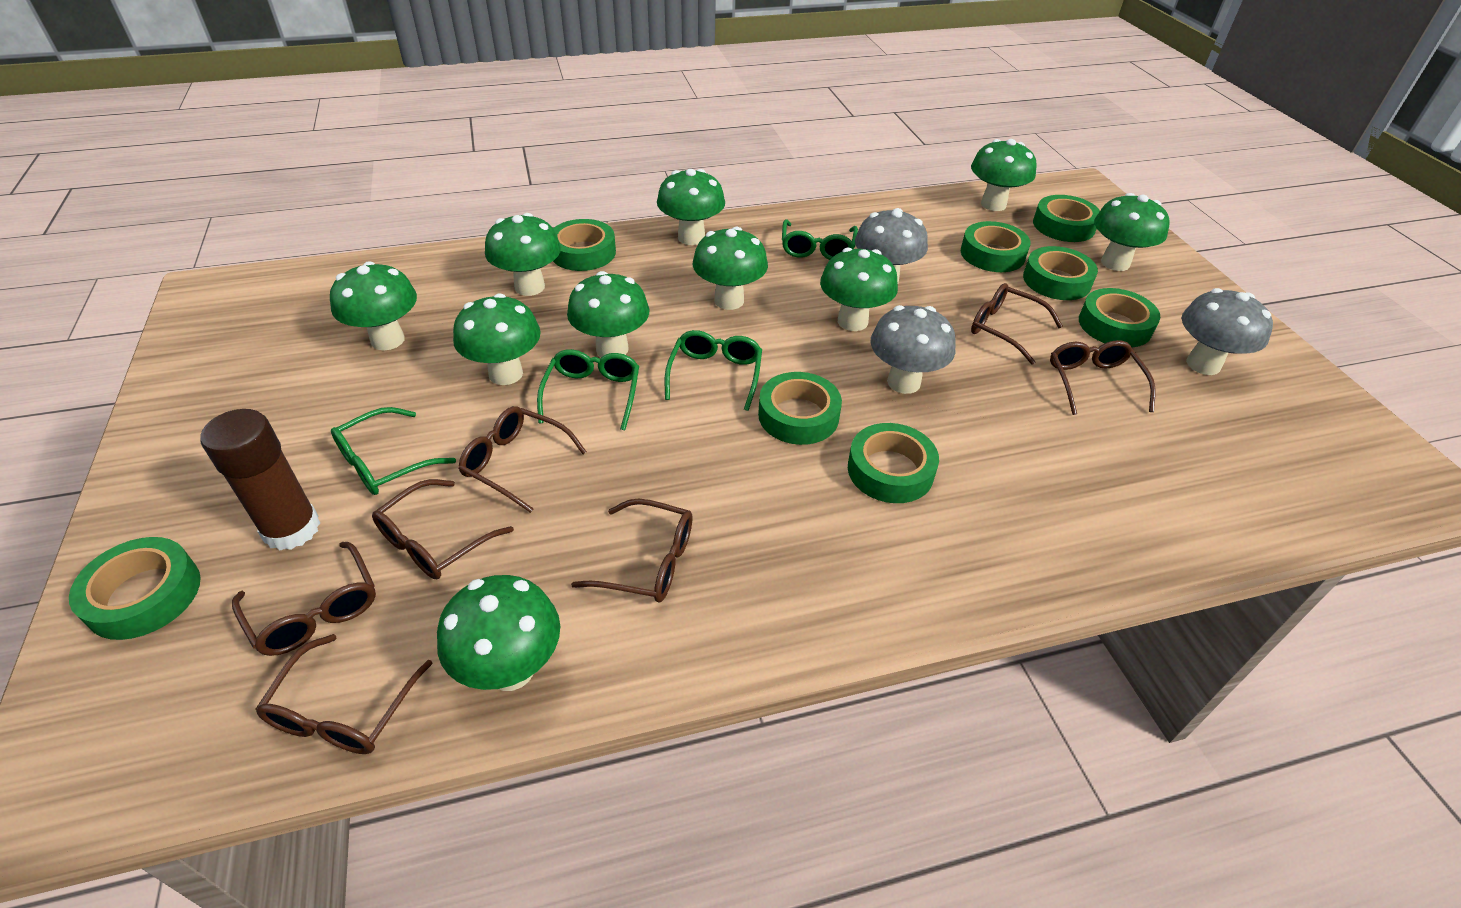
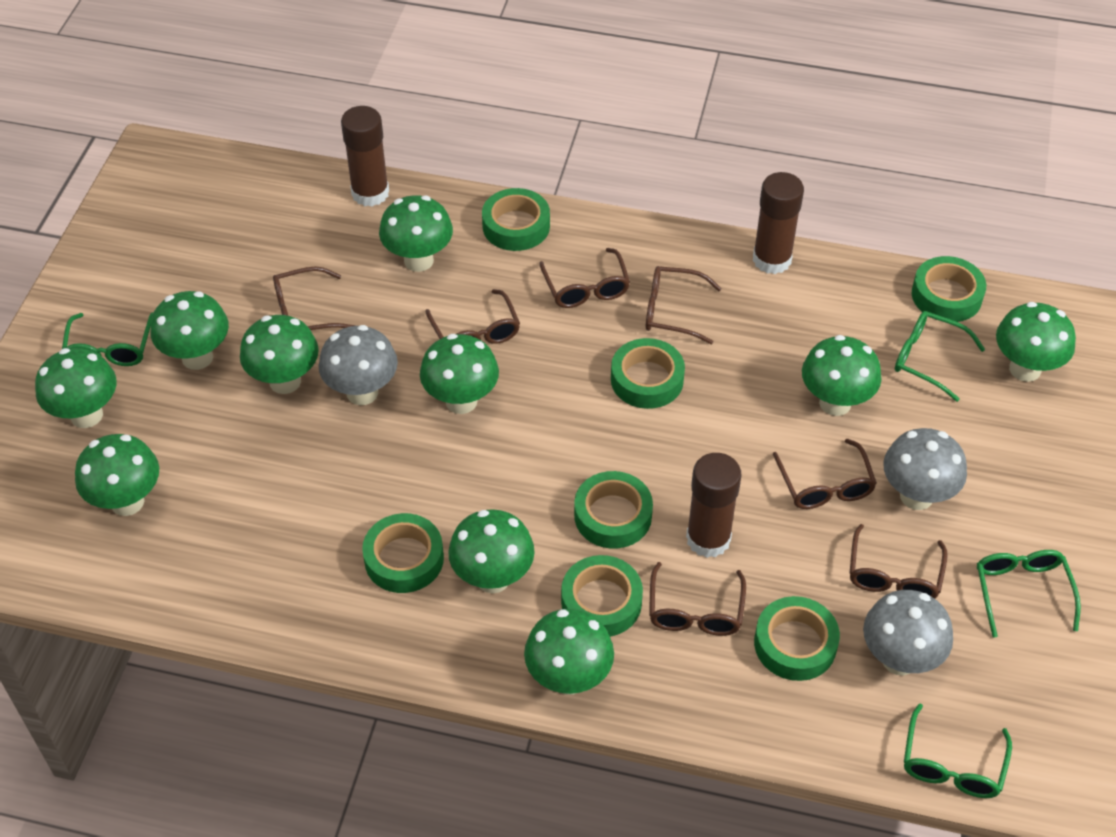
brown glue stick: [200,409,320,551] = 1 -> [341,106,389,207] [686,453,742,558] [753,172,804,274] = 3
green tape: [69,537,201,640] [553,219,616,271] [758,372,842,445] [848,423,939,503] [961,221,1031,272] [1023,246,1098,300] [1033,195,1100,242] [1079,288,1160,347] = 8 -> [362,513,444,593] [482,188,550,251] [561,555,643,637] [574,471,653,549] [611,338,685,409] [754,596,840,681] [912,256,986,322] = 7

